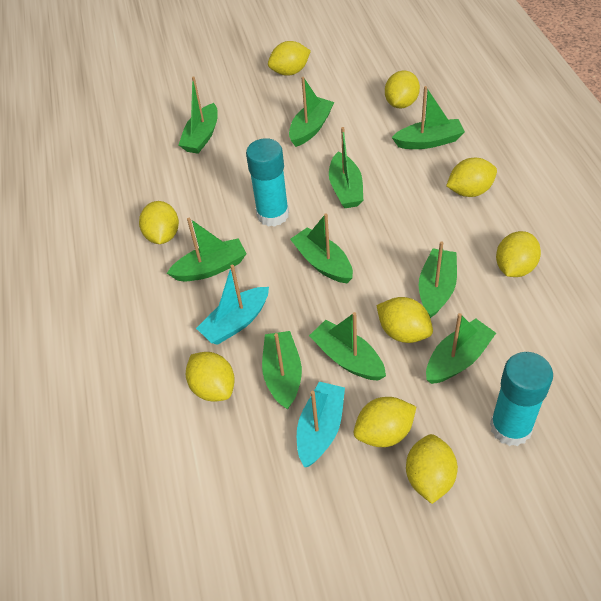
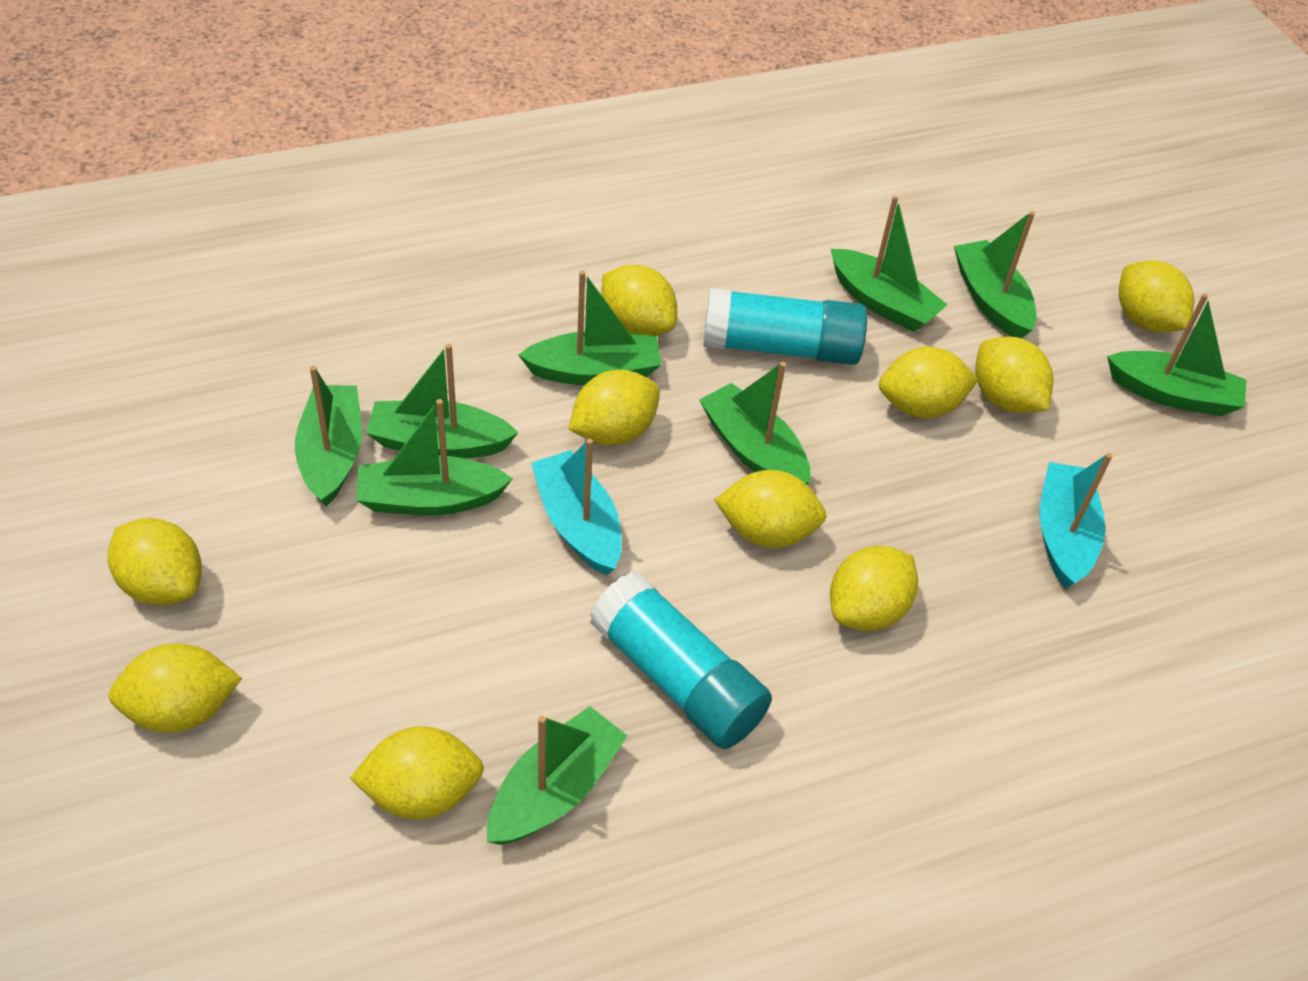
green boat: [167,218,247,281] [178,76,218,154] [262,331,302,410] [289,77,334,147] [290,213,353,283] [309,312,386,381] [329,127,363,208] [392,86,465,149] [419,241,457,318] [426,313,496,384] = 10 -> [295,366,362,507] [356,399,513,515] [366,344,518,459] [487,706,628,845] [519,270,661,385] [699,362,810,485] [831,196,947,332] [954,211,1037,338] [1107,293,1247,416] = 9
yellow lemon: [139,201,179,244] [186,352,235,402] [268,41,311,76] [354,397,416,447] [376,297,433,343] [385,70,420,108] [406,434,458,504] [446,158,497,197] [496,231,541,277] = 9 -> [108,518,202,606] [108,644,242,733] [350,726,484,819] [569,370,660,445] [601,265,677,336] [715,470,826,548] [830,546,918,631] [879,347,979,418] [975,337,1054,413] [1119,260,1194,333] = 10

